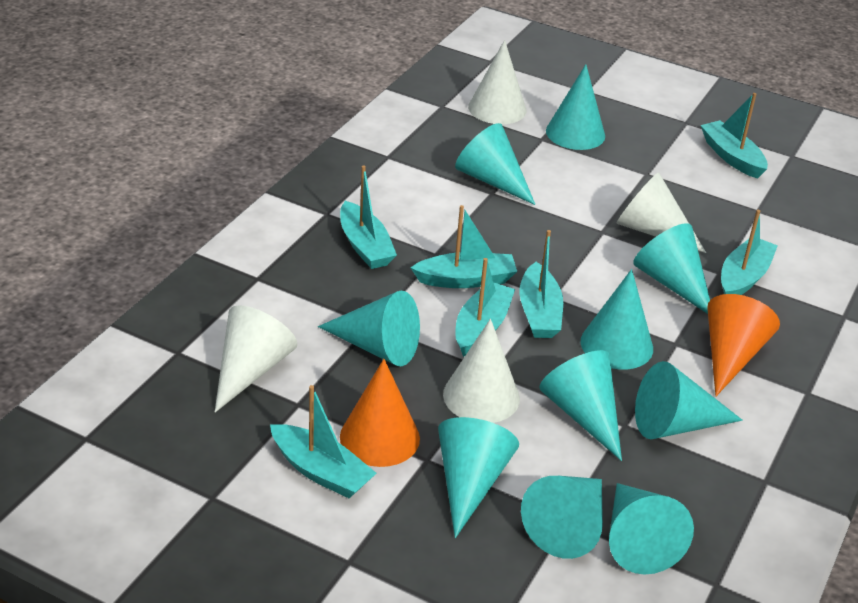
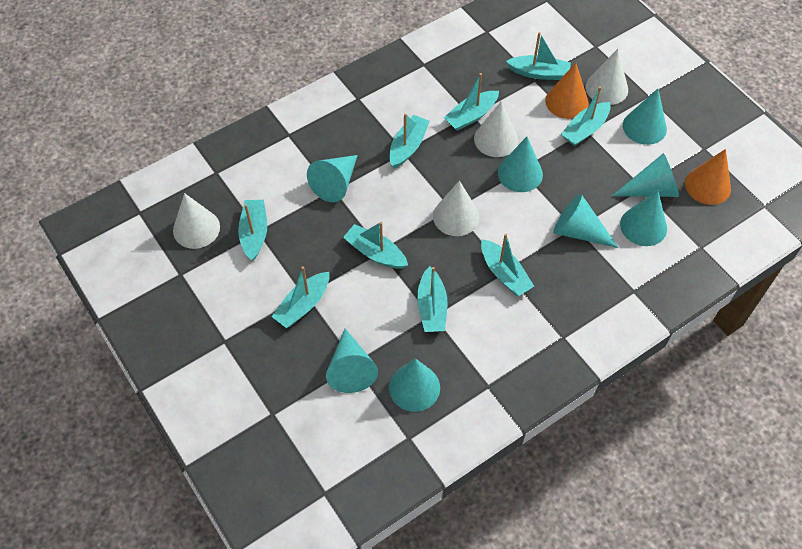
turquoise boat: [270,385,377,498] [340,165,397,269] [410,205,517,288] [455,258,515,357] [519,230,563,338] [701,93,768,179] [721,210,778,295] = 7 -> [238,200,267,261] [271,266,329,328] [343,222,408,269] [389,113,430,168] [417,266,447,332] [444,73,499,131] [481,234,534,296] [506,32,571,80] [561,87,611,146] = 9
turquoise cone: [318,291,420,366] [438,417,519,538] [455,123,536,205] [521,476,603,559] [539,350,622,461] [546,64,605,150] [581,269,653,370] [609,483,694,575] [633,223,710,314] [635,361,743,439] = 10 -> [307,155,358,202] [326,329,378,393] [389,358,440,412] [498,137,543,192] [553,194,619,248] [612,153,679,197] [620,191,667,246] [623,89,667,145] = 8

